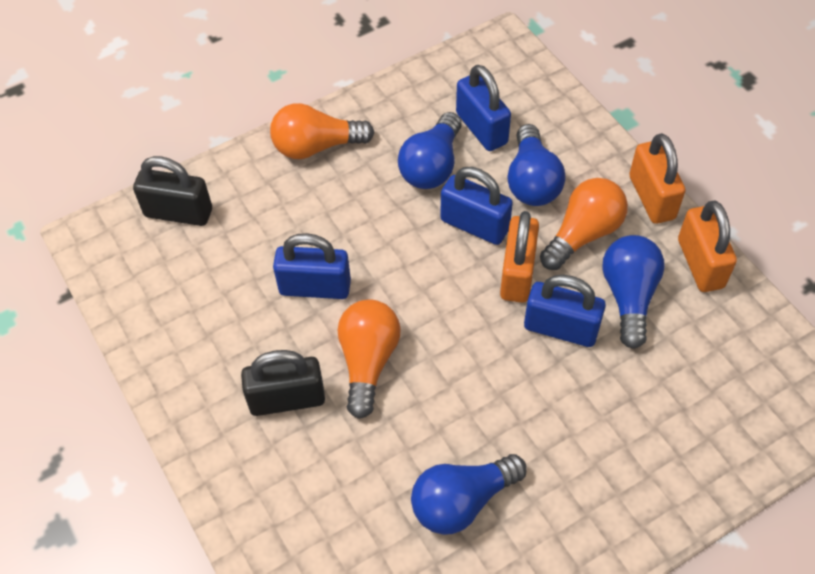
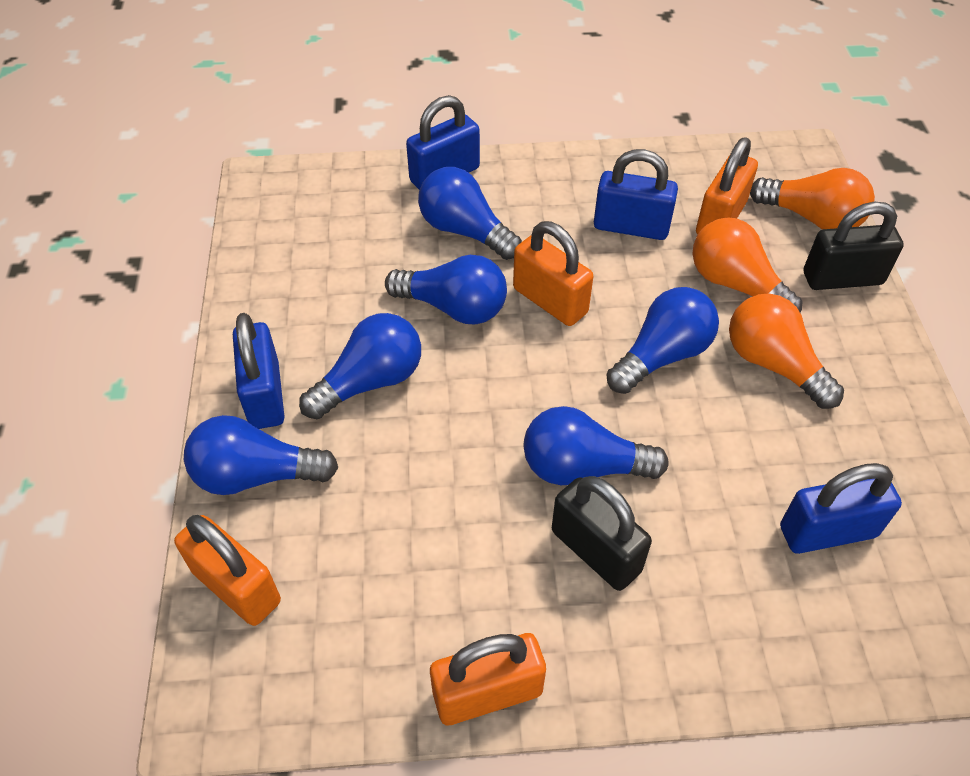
blue light bulb: [398,112,462,189] [411,454,527,535] [507,124,565,206] [602,235,665,349] = 4 -> [184,415,338,495] [299,313,421,419] [385,255,507,324] [418,167,522,260] [524,406,669,485] [606,287,719,394] = 6
orange padlock: [500,211,539,303] [629,133,686,224] [678,200,737,292] = 3 -> [174,515,281,626] [430,633,546,726] [513,221,593,326] [696,137,758,234] = 4

